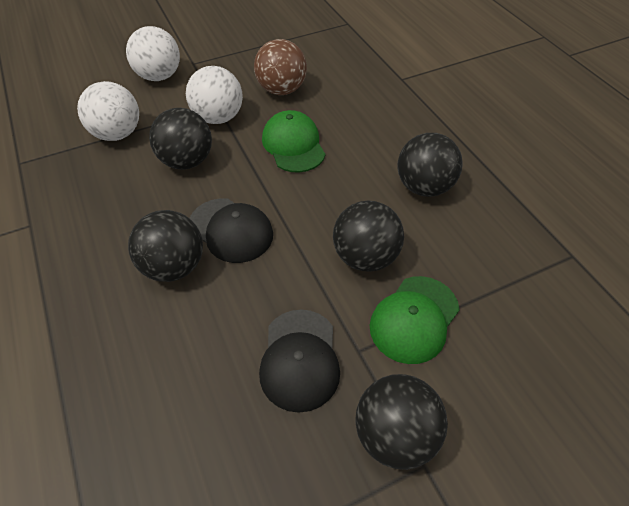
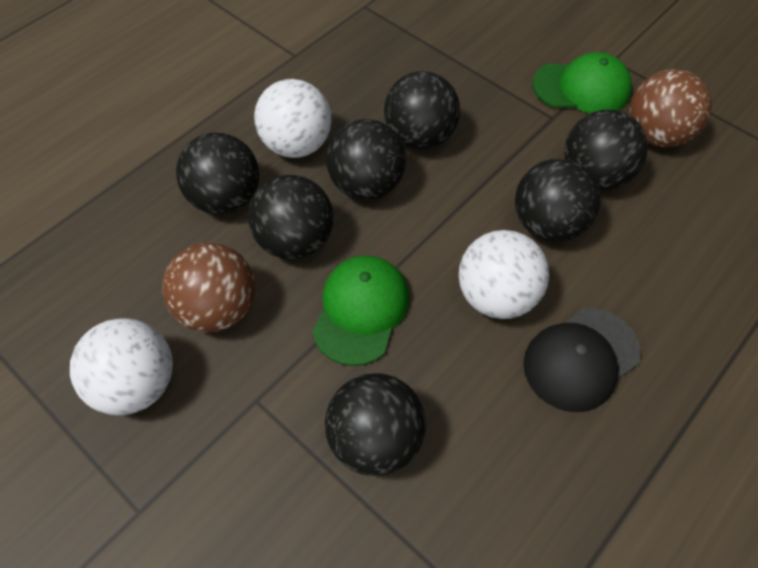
black ball: [128,210,203,282] [149,108,212,170] [333,201,404,272] [355,374,448,470] [397,133,462,197] = 5 -> [176,133,259,215] [248,175,334,260] [325,373,426,476] [326,119,406,200] [384,71,460,150] [515,158,601,242] [564,110,648,190] = 7
black cap: [189,198,273,263] [259,310,340,413] = 2 -> [523,308,641,412] = 1
brown ball: [254,39,307,95] = 1 -> [162,243,255,333] [629,69,712,147] = 2

